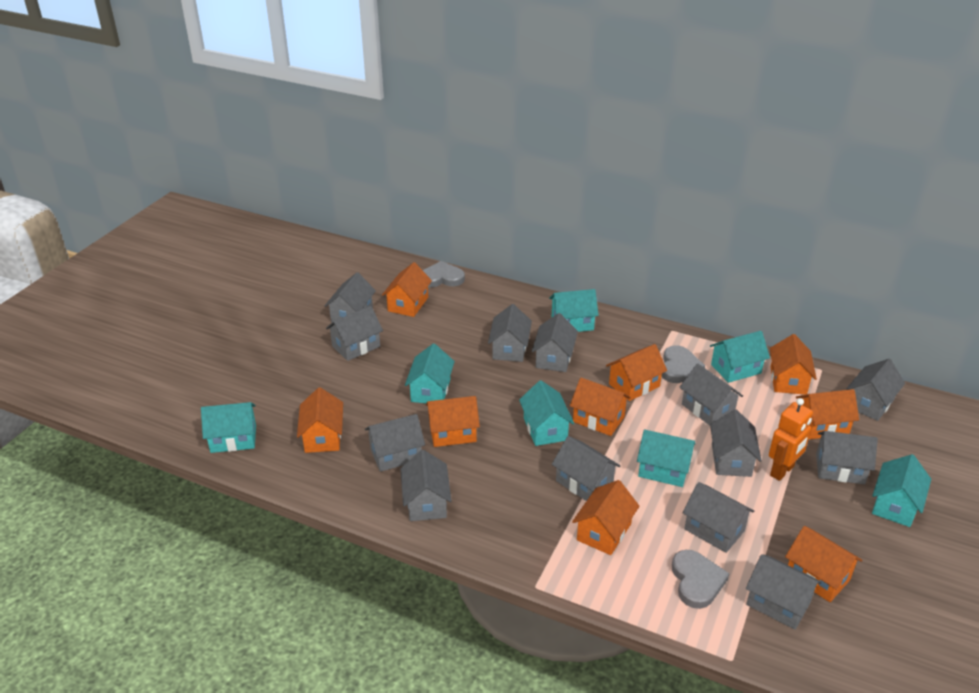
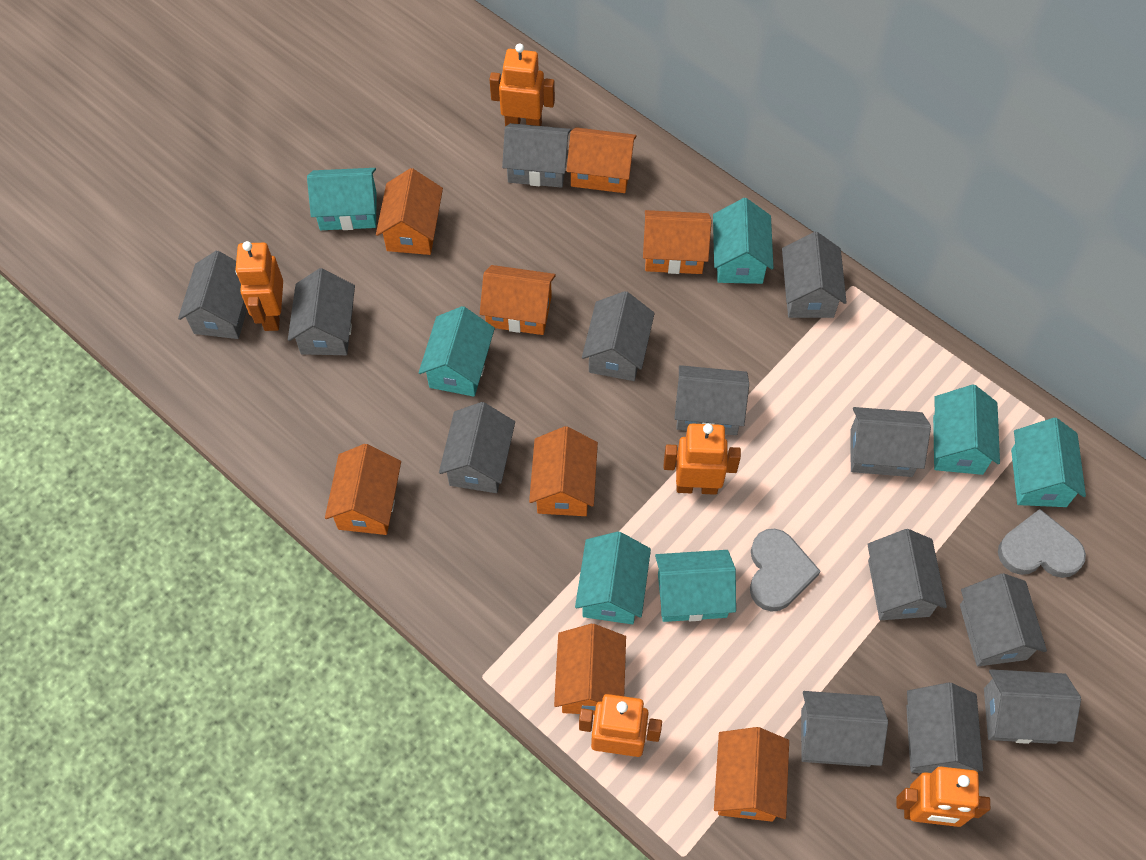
grey heart: [423,261,465,287] [662,345,705,383] [672,550,729,609] = 3 -> [750,529,820,612] [998,509,1086,578] = 2
orange house: [297,387,343,453] [382,262,432,317] [426,396,480,447] [570,378,631,436] [572,480,639,555] [606,344,667,401] [770,334,817,395] [785,526,862,602] [796,389,859,439] = 9 -> [325,444,401,535] [376,168,443,255] [480,265,556,335] [529,426,598,516] [554,624,626,715] [566,127,637,193] [643,210,712,274] [714,727,789,822] = 8
orange robot: [769,398,813,481] = 1 -> [235,241,283,331] [489,43,555,127] [579,694,662,757] [664,423,741,495] [896,766,990,827] = 5

